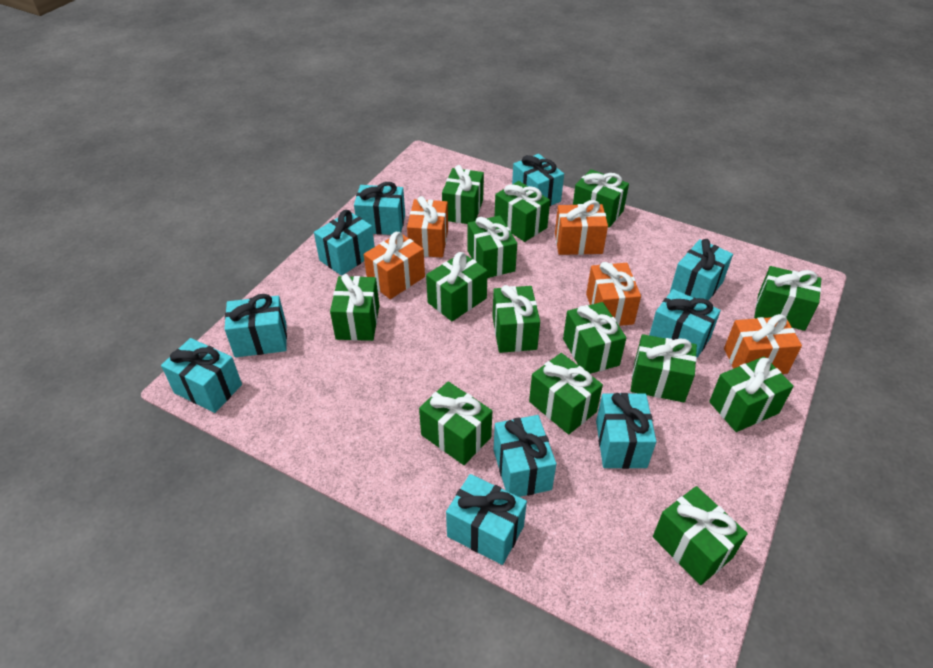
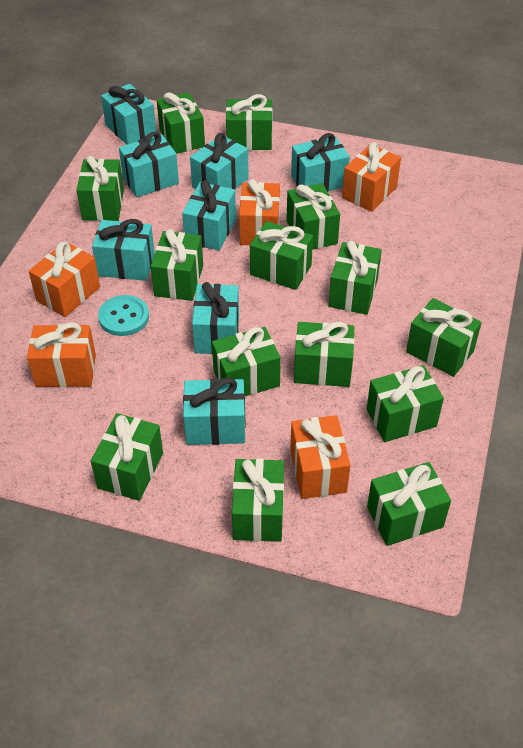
turquoise button: none = 0 -> [98,295,149,336] = 1
turquoise gift: [161,338,242,413] [224,294,287,357] [314,210,375,276] [354,182,405,235] [446,474,527,565] [493,415,557,497] [512,154,564,206] [596,393,656,469] [649,289,721,358] [670,239,733,300] = 10 -> [92,219,155,281] [101,84,156,145] [119,132,179,197] [182,180,236,251] [183,377,246,445] [190,133,249,189] [192,282,239,354] [291,133,350,191] = 8

